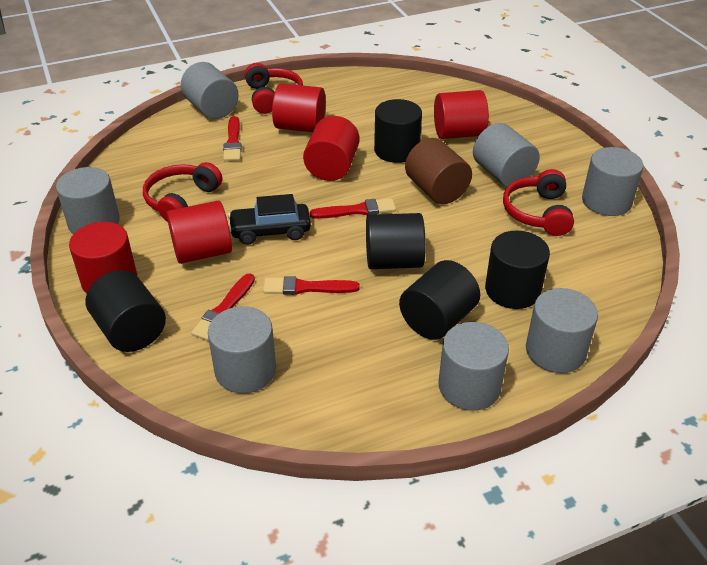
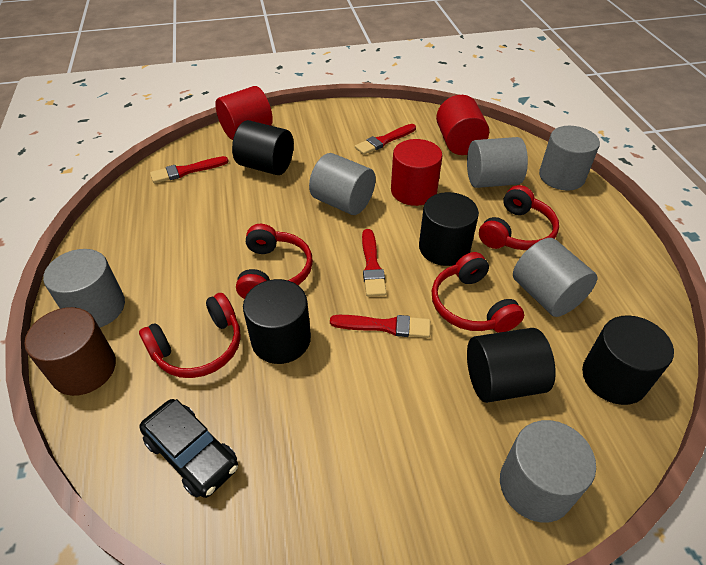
grey cylinder: [56,167,120,234] [181,62,239,119] [208,306,276,393] [438,322,509,411] [473,123,540,187] [526,288,598,373] [582,147,643,216] = 7 -> [43,249,125,328] [309,153,376,215] [467,137,528,188] [500,420,596,523] [513,238,597,317] [539,126,600,191] = 6
red cylinder: [69,222,137,294] [167,201,232,264] [272,83,326,132] [303,116,360,181] [434,90,489,139] = 5 -> [215,86,273,140] [391,139,442,206] [436,95,489,155] = 3
red headphones: [143,162,222,222] [245,63,303,114] [503,169,574,236] = 3 -> [139,293,241,378] [236,224,313,299] [432,252,524,333] [479,185,559,250] = 4

